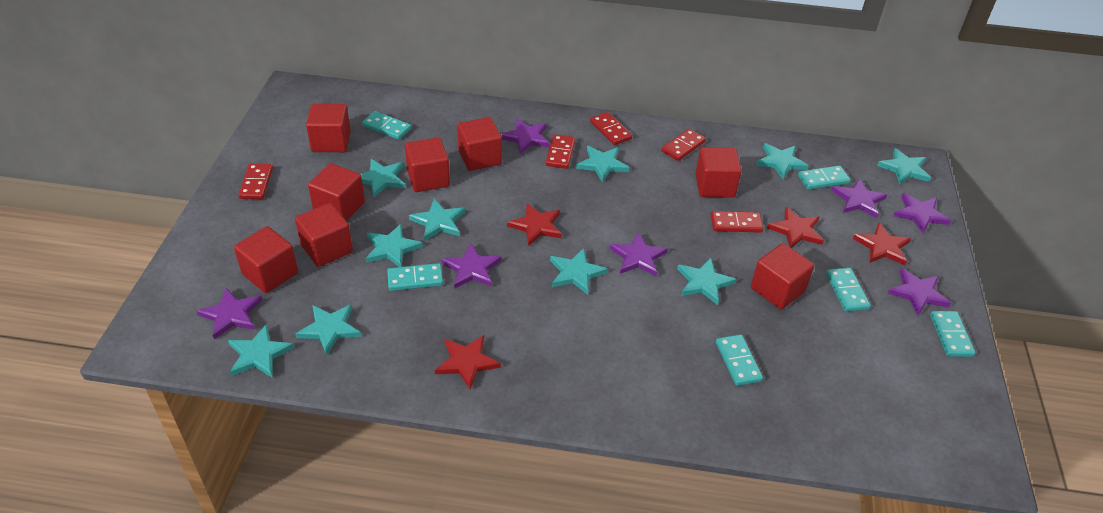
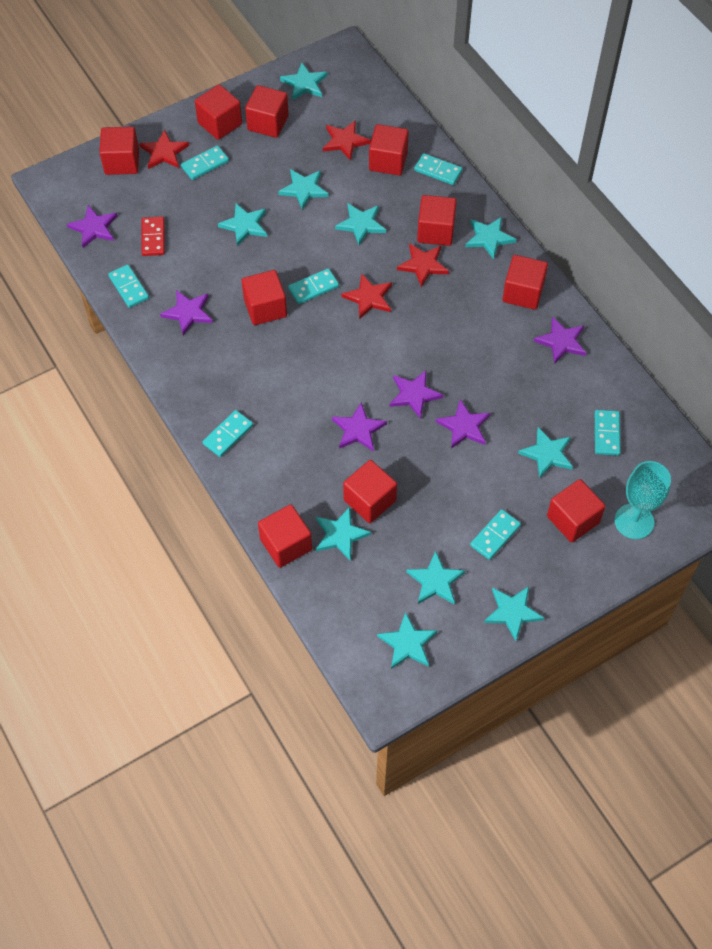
purple star: [196,288,262,339] [442,243,501,289] [500,119,550,154] [609,232,668,276] [831,179,887,218] [887,268,951,316] [893,193,951,234] = 7 -> [67,205,118,248] [160,290,213,335] [332,402,387,452] [389,371,444,419] [436,400,491,449] [534,316,586,364] = 6
red cube: [234,226,298,293] [295,203,353,267] [306,104,351,152] [308,163,365,221] [405,137,450,192] [457,117,502,171] [695,147,742,198] [751,243,814,309] = 8 -> [99,127,139,175] [195,84,242,140] [242,270,287,325] [245,85,289,138] [258,504,312,568] [343,460,397,523] [369,124,409,176] [417,195,457,246] [502,255,548,310] [547,479,606,543] = 10
red domino: [238,164,273,199] [545,134,575,169] [590,112,632,145] [661,129,706,161] [711,211,763,233] = 5 -> [141,217,165,256] = 1
turquoise domino: [362,111,411,140] [387,263,443,291] [716,334,763,386] [798,166,850,189] [826,268,871,312] [930,311,975,357] = 6 -> [108,264,149,308] [181,145,229,180] [203,410,253,457] [288,268,339,304] [414,153,463,185] [470,509,521,560] [595,410,621,456] = 7
turquoise goblet: none = 0 -> [615,461,671,539] = 1

